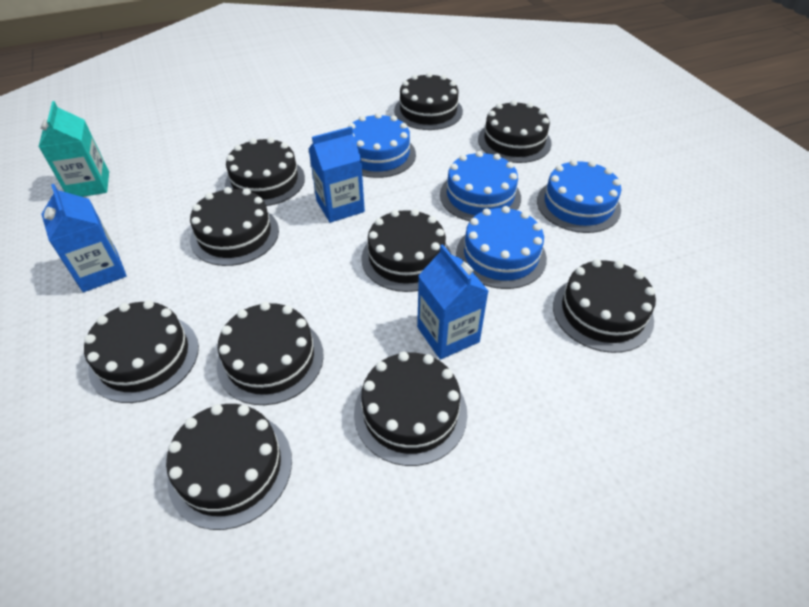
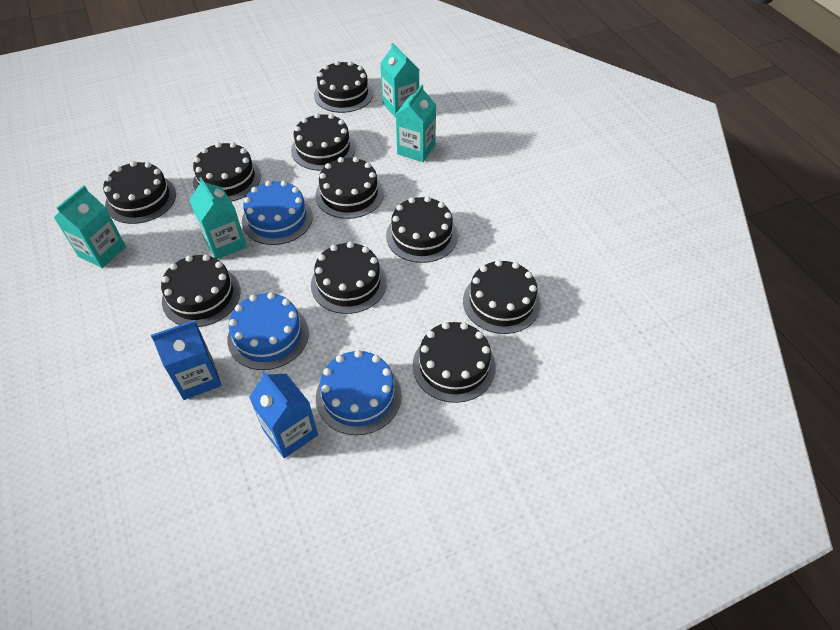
blue cake: [348,113,416,178] [440,151,521,221] [456,206,547,289] [537,160,622,233] = 4 -> [227,292,309,370] [242,181,313,245] [316,350,402,435] = 3
blue carton: [41,184,127,292] [308,127,365,223] [417,245,488,360] = 3 -> [151,321,221,400] [249,371,318,458] = 2
turquoise carton: [39,101,109,197] = 1 -> [54,185,126,268] [189,177,247,259] [380,43,419,118] [396,85,436,162] = 4

